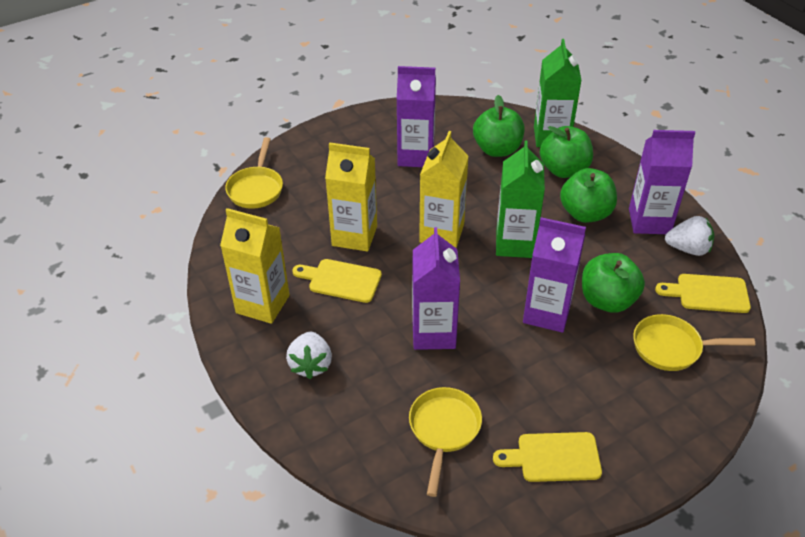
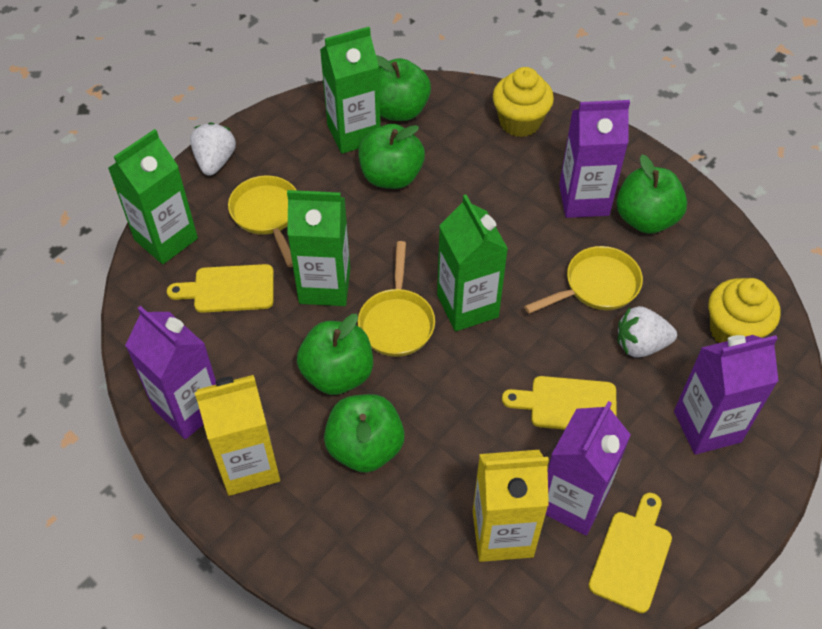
green apple: [473,95,525,157] [540,126,593,178] [560,168,617,223] [582,253,645,313] = 4 -> [297,314,373,395] [324,394,405,473] [358,124,425,189] [376,55,431,121] [616,155,687,234] = 5
green carton: [496,140,545,258] [534,39,582,147] = 2 -> [108,129,198,264] [287,190,350,306] [320,27,381,154] [437,195,508,331] = 4
yellow carton: [220,208,289,324] [325,142,377,252] [419,131,469,248] = 3 -> [195,375,280,496] [473,450,549,562] = 2
yellow cupcake: none = 0 -> [493,67,554,137] [708,278,780,343] = 2

